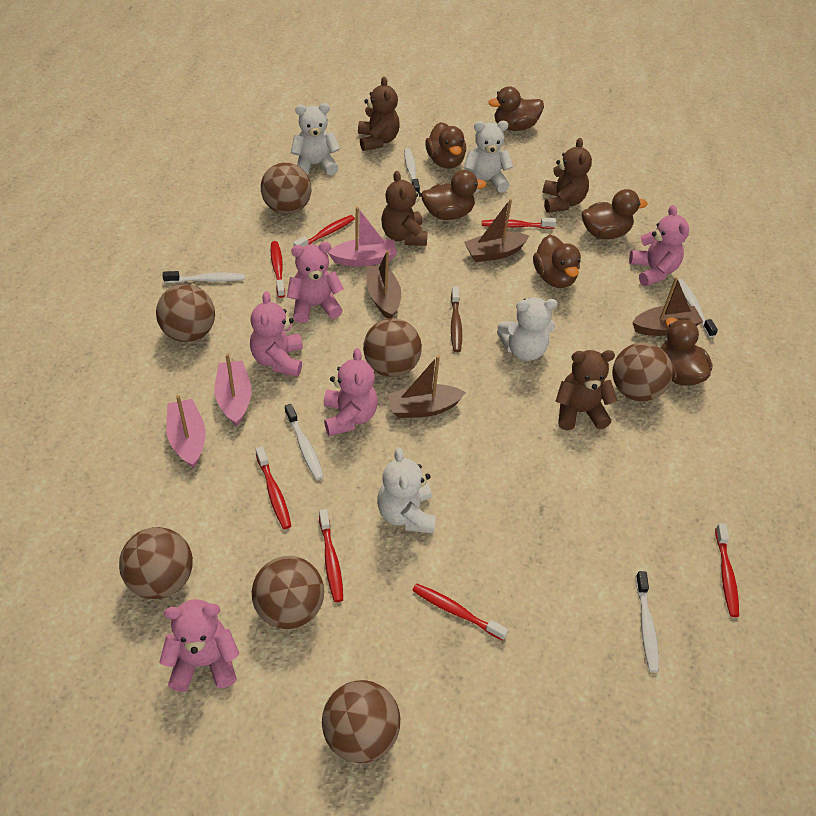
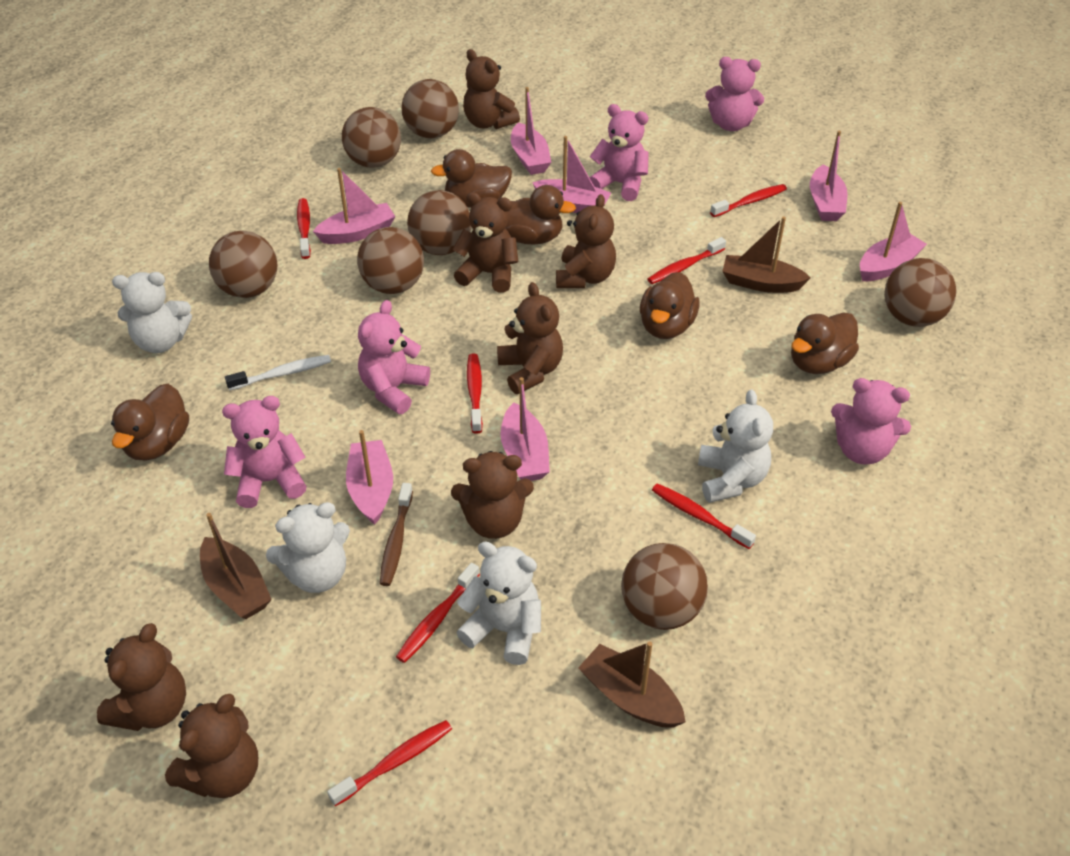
brown boat: [366,250,401,319] [387,355,466,418] [464,199,529,262] [632,277,703,336] = 4 -> [200,513,272,619] [578,641,686,728] [722,216,811,293] = 3
brown duck: [421,170,487,220] [425,122,466,169] [488,86,544,131] [533,235,581,288] [582,189,647,239] [660,318,712,386] = 6 -> [111,384,189,460] [431,149,512,208] [505,185,576,245] [640,272,700,339] [791,312,859,374] = 5
brown teddy bear: [358,76,400,151] [381,171,428,246] [542,138,592,213] [555,350,617,430] = 4 -> [97,623,186,731] [165,694,258,798] [451,451,534,539] [452,192,518,293] [463,49,520,129] [497,282,563,394] [556,194,616,288] = 7
pink boat: [166,395,206,468] [215,353,252,426] [328,207,397,267] = 3 -> [313,168,395,244] [346,430,393,525] [500,377,550,481] [511,87,551,175] [532,136,611,213] [810,131,847,221] [860,202,927,281] = 7
white toothbrush: [163,271,245,283] [285,404,324,480] [404,148,420,193] [636,571,659,672] [678,279,718,338] = 5 -> [225,355,331,390] = 1

